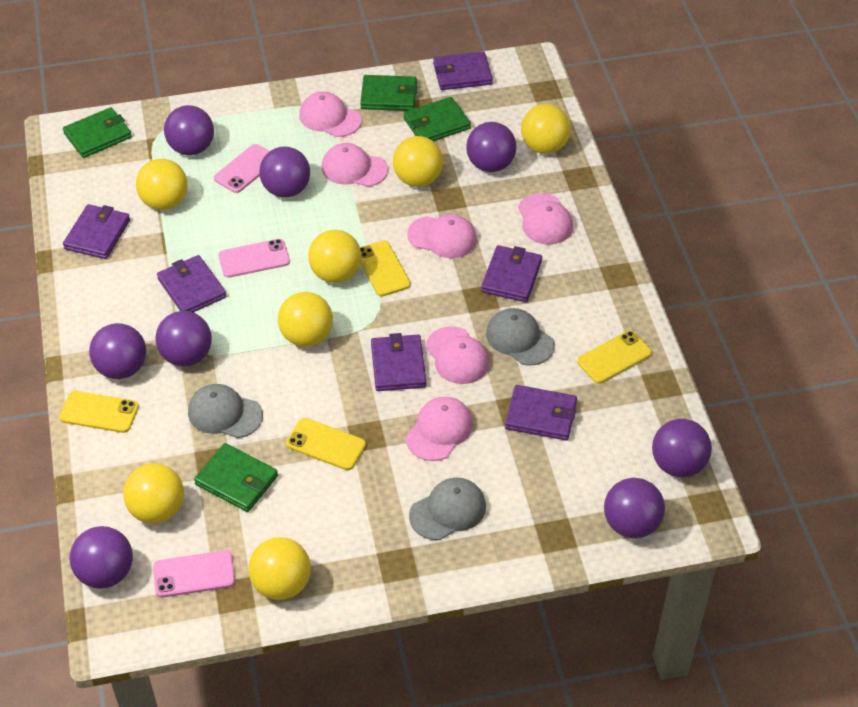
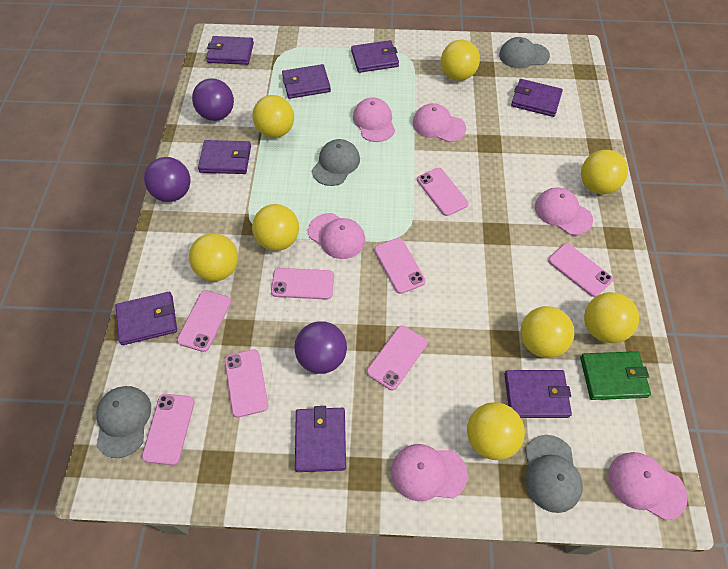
green wallet: [63,107,132,158] [194,443,278,512] [360,75,417,111] [403,97,471,141] = 4 -> [580,351,651,400] = 1
grey cap: [188,384,263,438] [409,478,486,540] [486,308,555,366] = 3 -> [96,386,151,458] [312,139,360,186] [499,37,550,69] [525,435,583,513] = 4
pink phone: [153,550,235,598] [214,144,270,193] [218,239,290,278] = 3 -> [142,394,194,465] [177,290,231,352] [225,349,268,417] [271,268,334,300] [367,326,427,390] [374,238,426,294] [417,168,469,216] [548,243,613,297] = 8
purple ball: [70,526,133,589] [89,323,146,379] [156,311,212,366] [164,105,214,155] [259,146,310,198] [466,122,517,172] [604,478,665,539] [652,419,712,477] = 8 -> [144,157,191,202] [192,78,234,121] [295,321,347,374] = 3
purple wallet: [63,204,130,259] [157,255,226,312] [371,333,426,391] [433,51,493,90] [481,245,542,302] [505,385,577,441] = 6 -> [115,292,177,345] [198,140,251,174] [206,36,254,65] [282,64,331,99] [295,406,346,472] [351,40,399,73] [504,370,572,418] [511,79,563,117] = 8
yellow ball: [123,463,184,524] [136,159,188,210] [248,537,311,600] [278,292,333,347] [308,230,361,283] [393,136,443,187] [521,104,571,154] = 7 -> [189,233,238,281] [252,95,294,138] [252,204,299,251] [441,39,480,81] [467,402,525,460] [521,306,574,358] [581,150,628,194] [584,292,639,343] = 8
yellow phone: [59,391,139,433] [286,418,366,470] [360,241,411,296] [577,331,652,384] = 4 -> none = 0

